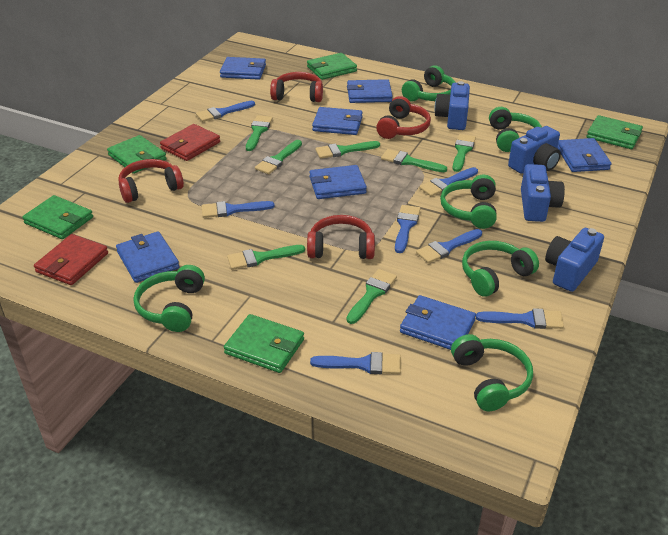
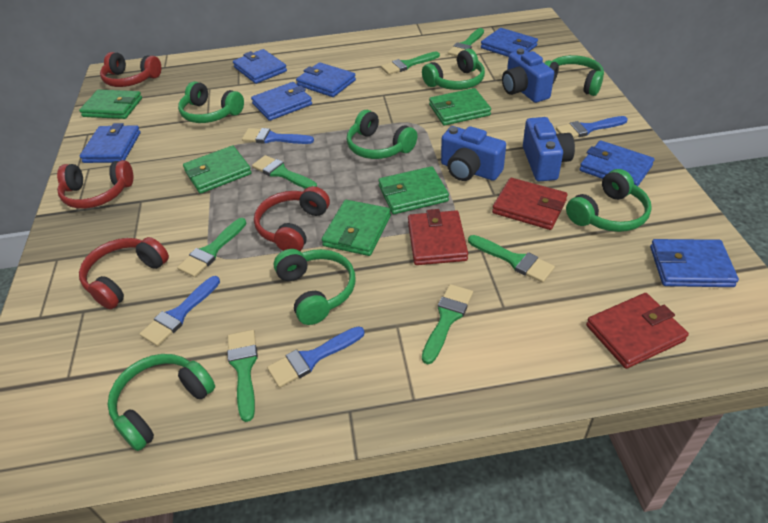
blue brush: [196,101,255,122] [202,201,275,218] [310,352,401,374] [395,205,420,253] [416,229,482,263] [419,167,478,197] [476,308,564,329] = 7 -> [139,276,220,346] [242,128,314,144] [267,326,365,388] [556,116,628,138] = 4
blue camera: [434,81,470,130] [508,126,561,174] [521,164,565,222] [545,228,604,292] = 4 -> [441,126,506,181] [502,49,554,103] [523,117,575,181] = 3
green headphones: [134,265,205,332] [402,65,456,101] [440,175,497,229] [451,334,533,411] [462,241,539,297] [489,107,542,152] = 6 -> [107,354,215,451] [178,81,244,123] [274,249,355,325] [347,110,417,159] [422,49,485,90] [544,55,604,96] [566,169,652,232] = 7
red wallet: [34,234,108,285] [160,124,220,161] = 2 -> [408,209,468,265] [492,178,568,230] [586,293,689,369] = 3

